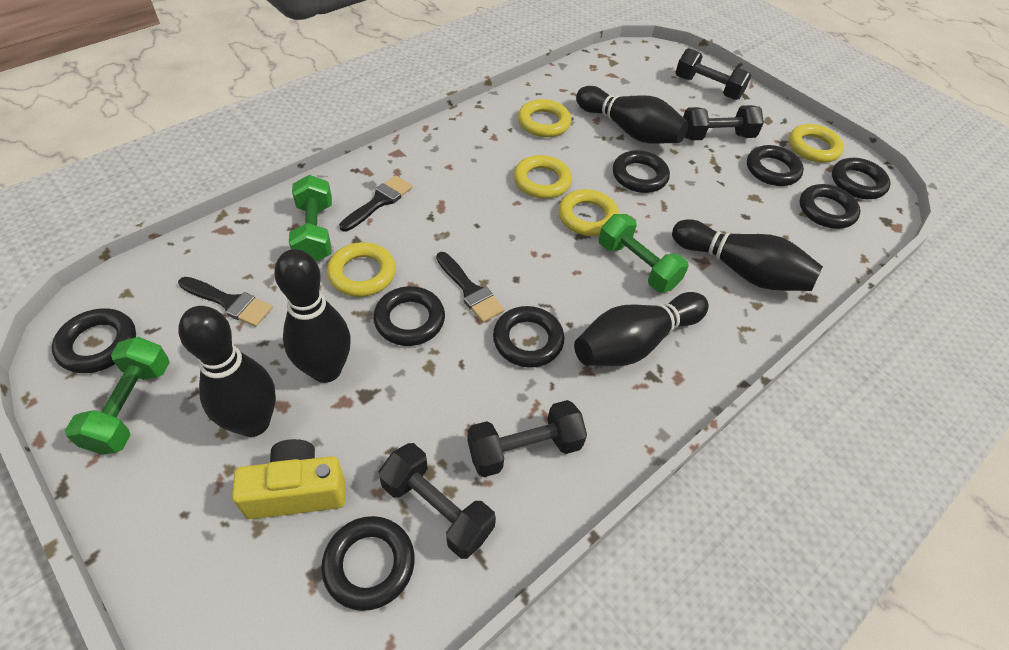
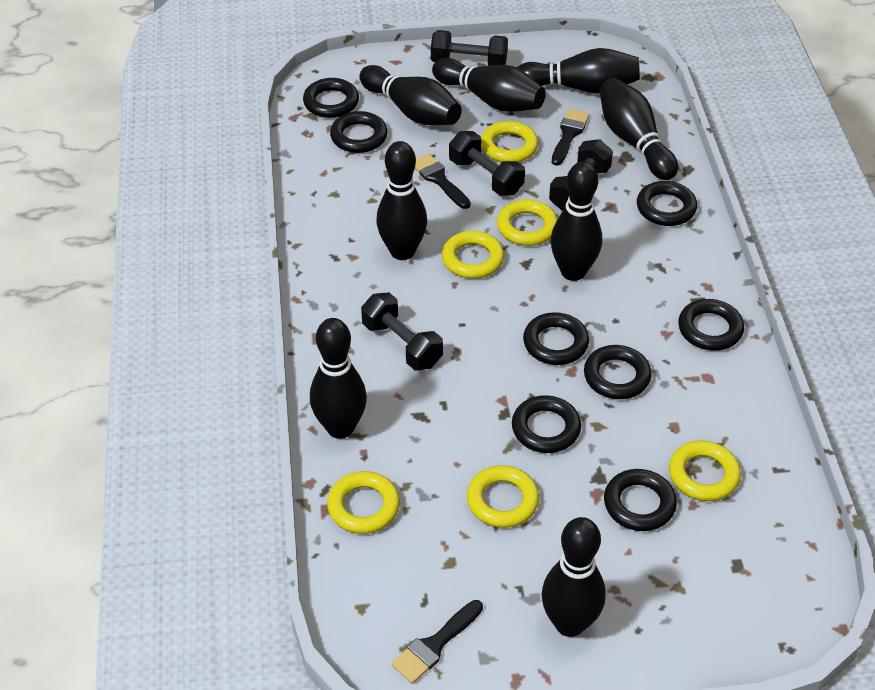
black bowling pin: [179,306,276,437] [274,249,351,383] [574,292,709,366] [576,86,689,144] [672,219,823,291] = 5 -> [310,318,367,439] [359,65,462,125] [376,141,427,260] [432,58,546,112] [517,48,640,94] [541,517,606,637] [551,161,602,281] [599,78,678,180] = 8
green dumbbell: [65,337,170,455] [289,175,332,262] [598,214,689,292] = 3 -> none = 0
yellow camera: [232,439,345,519] = 1 -> none = 0
yellow ring: [327,242,396,297] [514,155,572,199] [518,99,571,137] [558,189,619,236] [789,124,844,163] = 5 -> [327,471,400,534] [442,231,504,279] [467,465,539,528] [481,121,538,162] [497,200,557,246] [669,440,741,501] = 6

